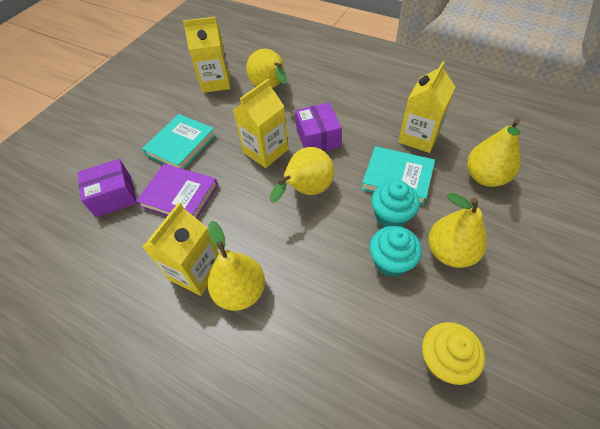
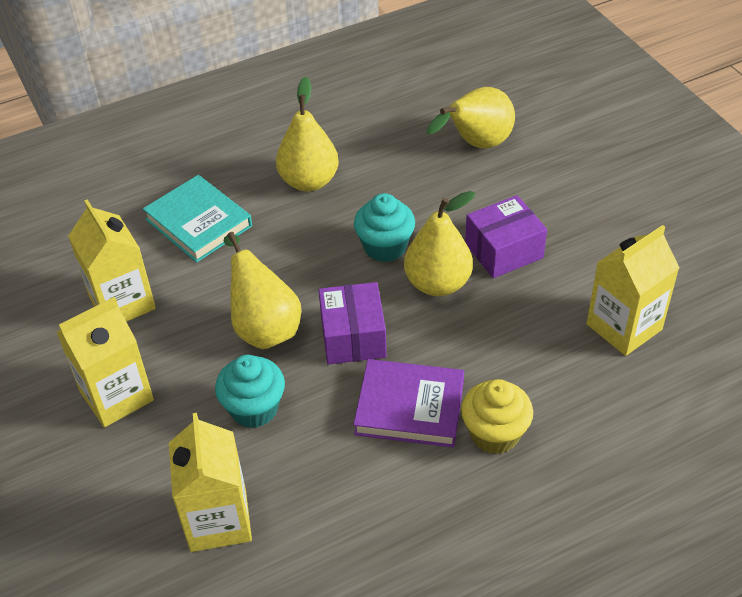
turquoise book: [142,114,216,169] [361,146,435,205] = 2 -> [143,175,252,263] = 1
yellow pear: [207,221,265,311] [246,49,287,88] [270,147,334,203] [428,193,487,268] [467,119,520,187] = 5 -> [224,232,301,349] [276,77,339,191] [404,191,475,296] [427,87,515,149] = 4

